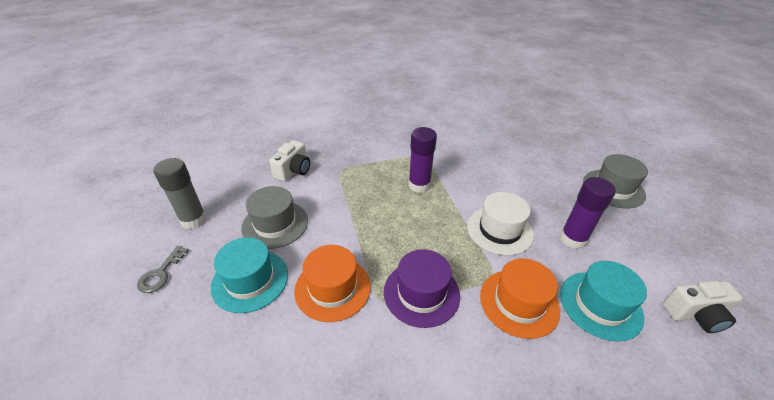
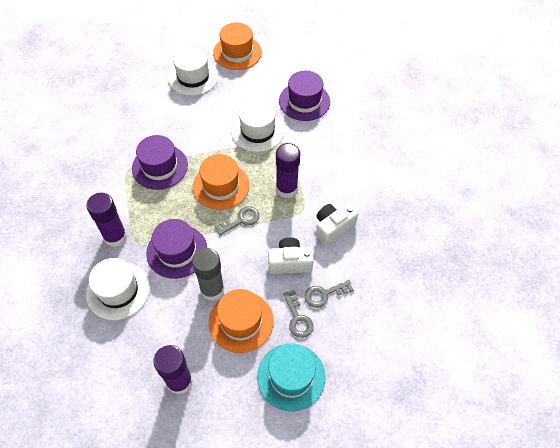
grey hat: [241,186,308,249] [583,154,648,208] = 2 -> none = 0
grey key: [137,246,189,293] = 1 -> [215,206,260,235] [283,290,314,338] [304,280,354,308] = 3
orange hat: [294,245,371,322] [480,258,560,339] = 2 -> [193,154,249,210] [209,289,274,353] [213,23,262,70] = 3
purple glue stick: [408,127,437,193] [560,177,616,249] = 2 -> [87,193,127,247] [153,345,193,395] [276,143,300,198] = 3
purple hat: [384,249,460,328] = 1 -> [132,135,188,190] [146,219,207,279] [279,70,330,121] = 3
turquoise hat: [211,237,288,313] [560,261,647,342] = 2 -> [257,344,325,412] = 1
white hat: [467,192,534,255] = 1 -> [86,258,150,320] [168,46,218,96] [231,100,284,152] = 3

